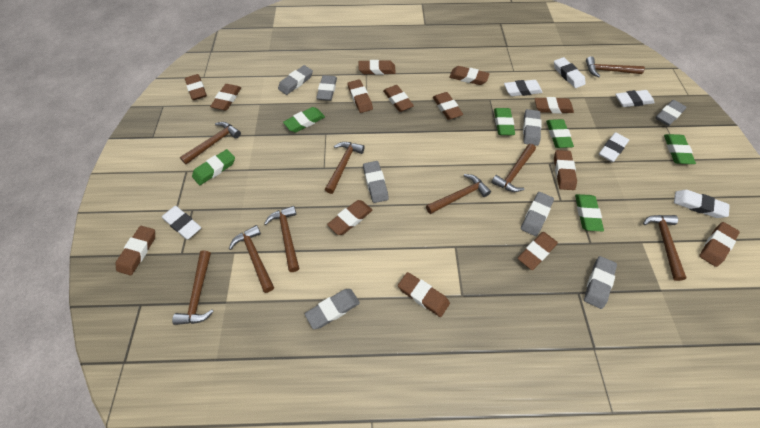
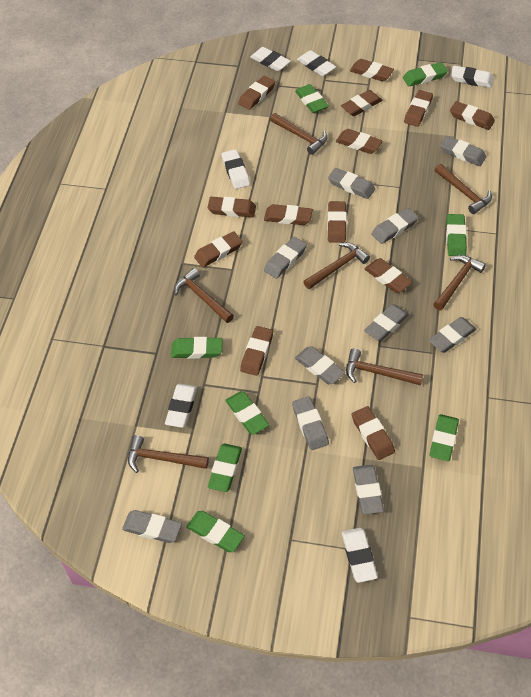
brown eraser: [115,226,155,275] [185,74,207,100] [210,84,241,111] [327,200,373,235] [348,79,373,113] [359,60,396,75] [383,85,414,112] [398,272,450,317] [433,92,463,120] [449,66,489,85] [518,232,558,270] [534,97,574,113] [554,150,577,190] [699,222,740,267] = 14 -> [194,231,243,268] [207,197,256,218] [238,76,275,110] [240,326,273,376] [264,204,313,225] [327,201,347,243] [336,129,382,154] [341,90,383,116] [350,59,394,81] [352,406,395,460] [364,258,412,293] [404,90,433,127] [450,101,495,130] = 13
brown hammer: [172,251,214,325] [180,122,241,164] [229,225,274,293] [264,206,299,272] [325,142,365,194] [426,174,491,214] [491,144,536,192] [586,56,645,77] [643,215,687,281] = 9 -> [128,435,209,473] [174,268,234,323] [270,113,327,155] [304,242,370,289] [346,348,423,385] [433,255,486,310] [435,164,492,214] = 7
green eraser: [192,149,235,185] [283,107,325,133] [494,108,515,135] [546,119,574,148] [575,194,604,231] [664,134,696,164] = 6 -> [171,337,223,359] [187,511,245,552] [208,443,242,492] [225,391,269,435] [295,84,328,113] [403,62,448,86] [429,414,459,461] [446,214,467,256] = 8
grey eraser: [278,65,313,95] [305,289,360,329] [316,75,337,101] [363,161,389,203] [521,192,554,236] [523,109,542,146] [584,256,617,309] [656,100,687,126] = 8 -> [122,510,182,543] [264,237,307,279] [292,396,329,450] [295,346,345,384] [328,168,375,199] [353,465,384,514] [364,304,409,341] [371,208,418,244] [429,317,476,353] [440,136,486,166] = 10

